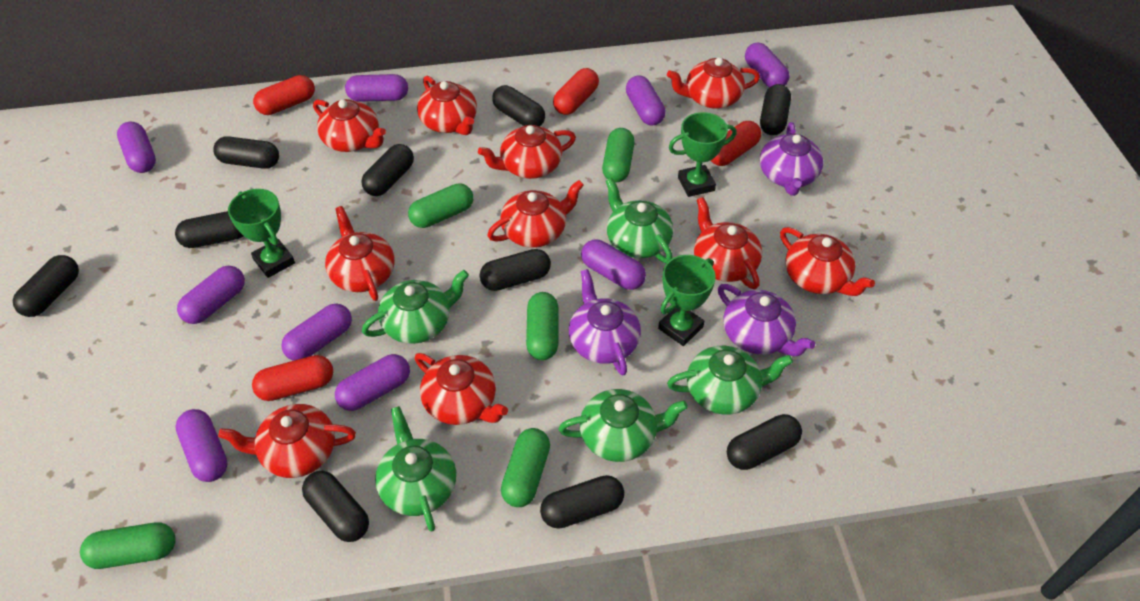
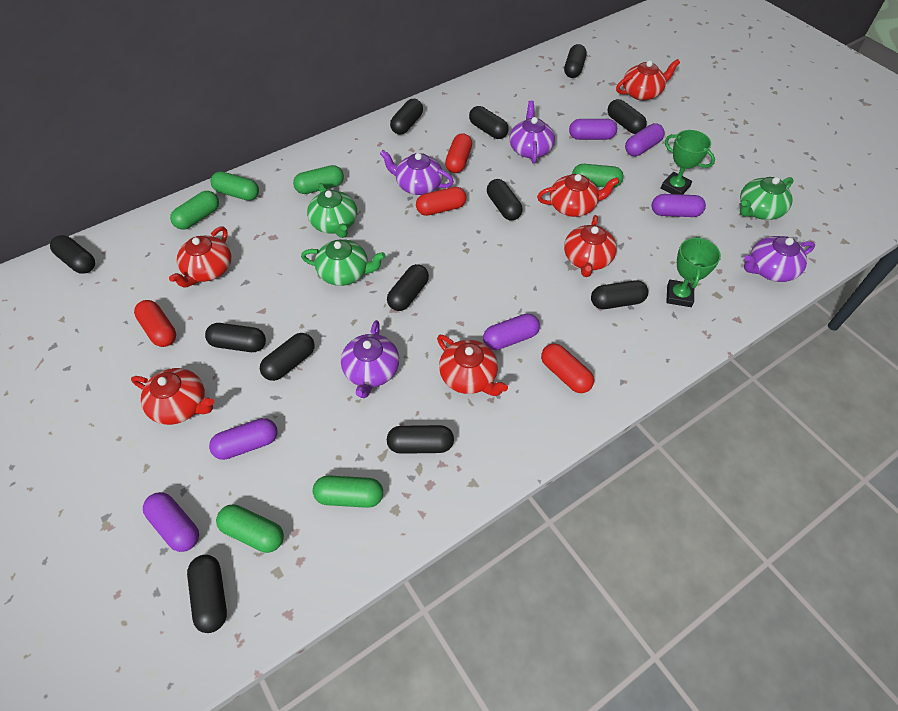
black capsule: [13,255,79,317] [175,211,243,248] [213,136,279,169] [302,471,369,542] [361,144,414,196] [479,249,551,291] [492,85,545,127] [540,475,624,529] [727,414,802,470] [760,84,791,135] = 10 -> [50,235,95,274] [187,555,227,633] [205,323,266,352] [260,333,315,381] [387,264,429,311] [387,425,454,454] [390,99,423,135] [469,106,509,139] [487,179,523,221] [564,44,587,78] [591,280,648,309] [608,99,647,134] = 12
green capsule: [80,522,176,569] [408,183,473,228] [501,428,550,507] [526,292,558,360] [602,128,634,182] = 5 -> [170,191,219,230] [211,171,259,201] [216,504,284,553] [293,165,344,194] [313,475,383,508] [572,164,624,188] = 6
green teapot: [362,270,469,344] [375,406,456,532] [558,389,688,462] [606,178,673,263] [667,346,793,415] = 5 -> [301,239,386,286] [307,183,357,238] [740,177,794,220] = 3
green trophy: [228,189,295,278] [658,255,716,346] [669,112,737,197] = 3 -> [661,130,715,195] [666,236,721,307] = 2
purple capsule: [117,122,156,173] [175,409,228,482] [177,266,245,324] [281,304,352,361] [335,354,410,411] [345,74,408,102] [581,240,646,290] [626,75,666,126] [745,42,789,88] = 9 -> [143,492,199,552] [209,418,278,460] [483,314,540,350] [569,119,617,140] [625,123,665,156] [651,194,706,217] = 6
purple teapot: [569,269,641,375] [718,284,815,356] [760,122,823,196] = 3 -> [341,320,399,398] [380,150,454,195] [509,101,555,164] [744,236,815,282] = 4
red teapot: [218,404,356,478] [313,99,386,152] [325,206,394,301] [415,353,508,425] [417,76,477,135] [478,125,576,179] [487,180,584,248] [667,57,760,109] [694,197,762,289] [780,227,875,296] = 10 -> [131,368,214,425] [169,227,231,288] [437,335,508,396] [537,174,619,217] [564,215,617,277] [616,59,680,101] = 6

